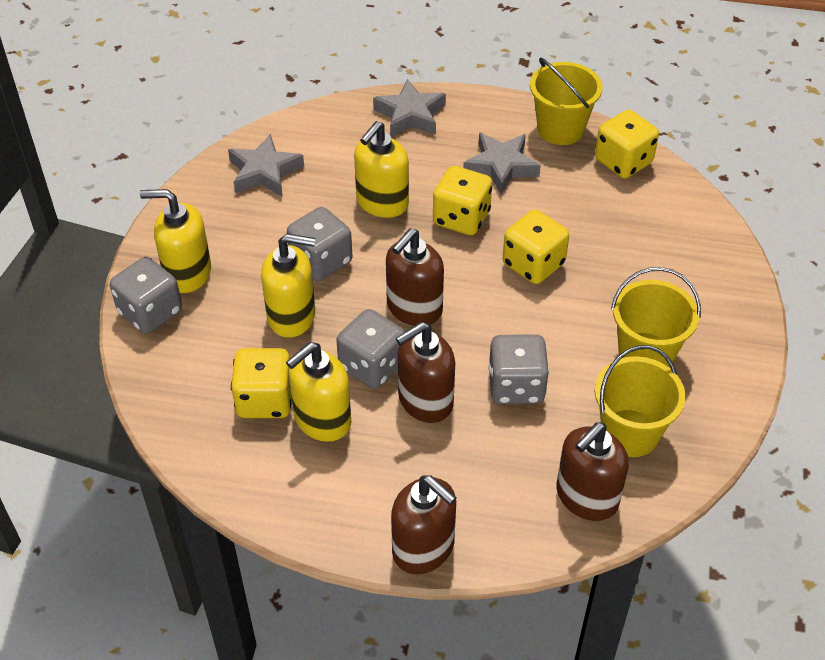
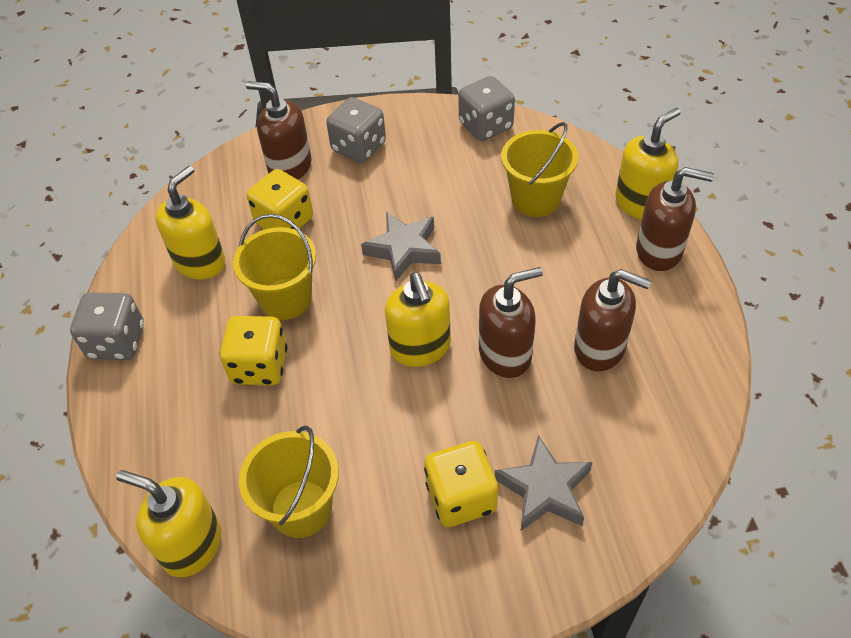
grey dice: [110,257,182,334] [287,207,352,281] [336,309,405,389] [488,334,549,404] = 4 -> [70,292,144,360] [326,97,386,163] [458,76,515,141] = 3
grey star: [228,134,304,196] [373,79,446,137] [463,133,541,194] = 3 -> [361,212,441,281] [495,435,592,531] = 2
yellow dice: [231,348,292,418] [433,166,492,235] [503,210,569,284] [595,110,659,178] = 4 -> [220,316,288,385] [247,169,313,229] [424,441,498,527] = 3

